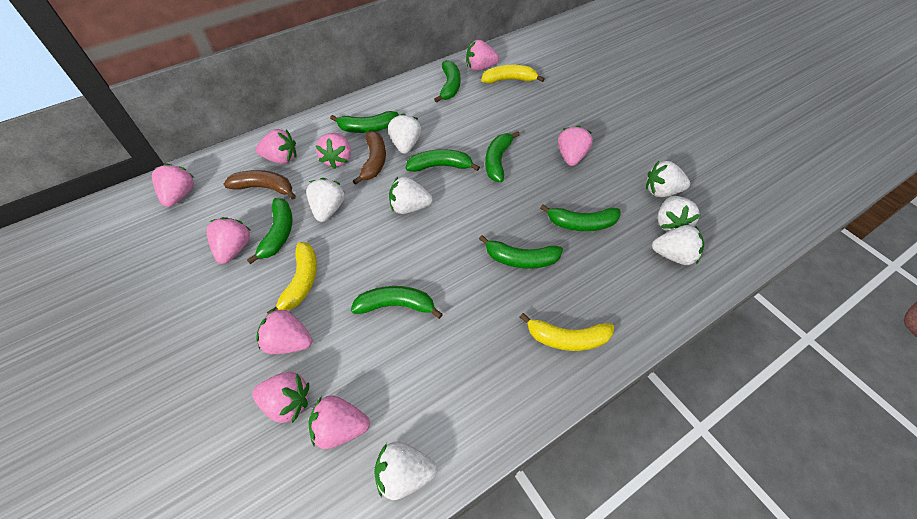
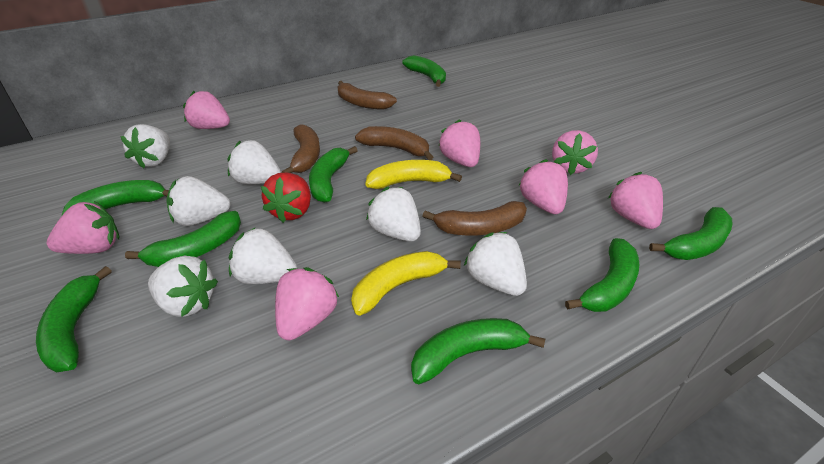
brown banana: [224,170,296,199] [353,131,386,185] = 2 -> [282,124,320,173] [338,81,397,110] [355,126,433,160] [422,201,527,236] = 4
pink strawberry: [152,164,195,207] [207,217,251,264] [252,372,309,423] [256,129,296,164] [256,308,312,354] [308,395,370,449] [316,133,351,169] [466,40,499,71] [558,125,593,166] = 9 -> [47,201,119,254] [183,91,230,129] [275,267,340,341] [438,119,480,167] [518,159,568,214] [552,130,598,175] [608,172,663,229] = 7
red strawberry: none = 0 -> [261,173,311,223] = 1
yellow banana: [267,242,317,313] [481,65,545,84] [520,313,614,351] = 3 -> [351,251,461,315] [365,160,462,189] = 2

